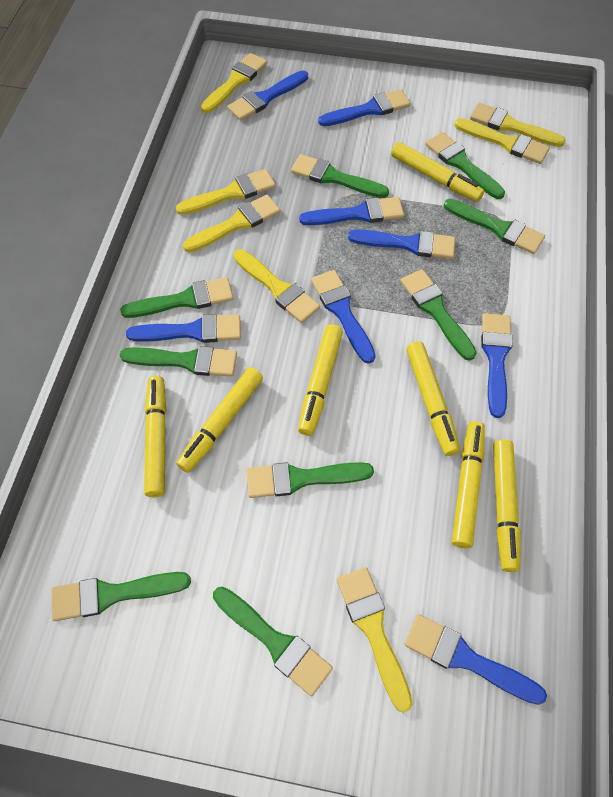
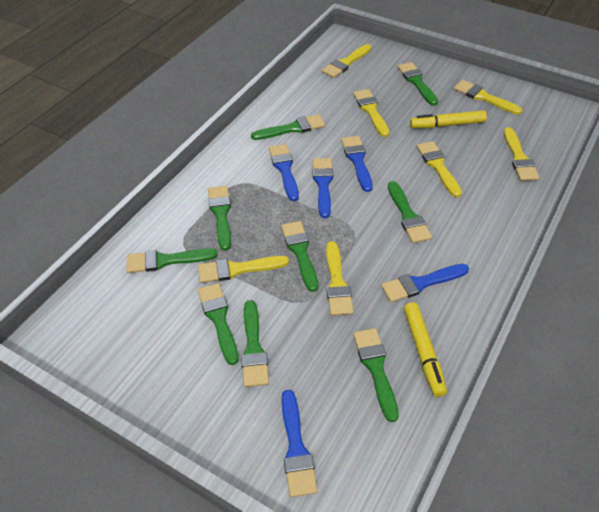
blue brush: [126,314,241,343] [227,70,308,121] [299,197,404,225] [311,270,376,364] [318,89,410,126] [348,229,455,259] [405,614,547,705] [481,313,512,418] = 8 -> [269,144,299,201] [281,390,318,497] [313,158,333,218] [341,136,373,192] [381,264,469,302] = 5
yellow marker: [144,376,167,497] [176,367,263,473] [298,324,343,436] [391,142,484,202] [406,342,460,456] [452,421,485,549] [493,439,521,572] = 7 -> [404,302,447,397] [410,110,487,128] = 2

